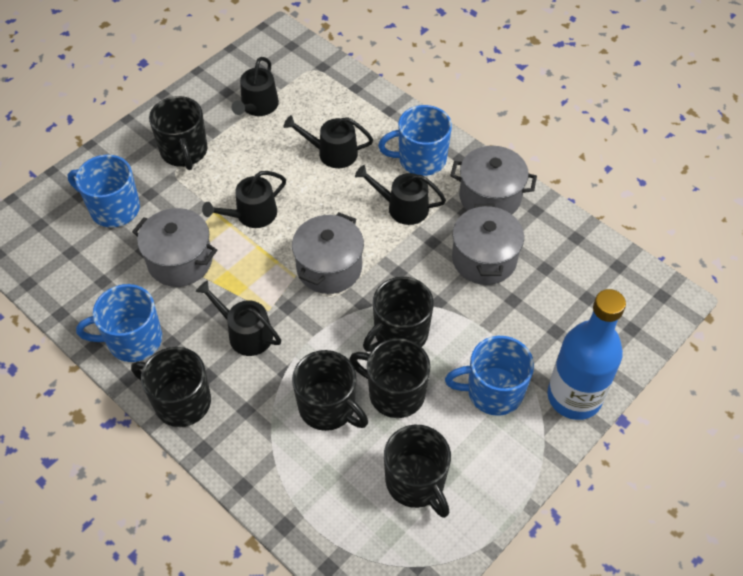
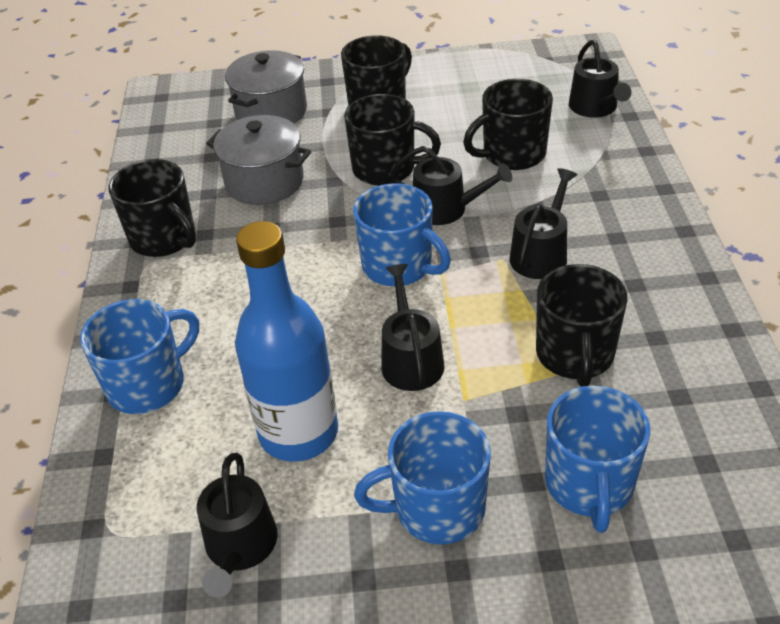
black mug: [131,347,211,427] [149,96,208,170] [292,350,368,431] [349,338,431,418] [363,277,434,352] [384,425,451,518] = 6 -> [108,159,196,257] [341,35,412,106] [344,94,441,186] [463,79,553,170] [536,264,627,387] = 5
grey pot: [132,208,217,287] [292,212,364,294] [450,146,537,214] [452,204,524,285] = 4 -> [206,115,311,205] [225,50,307,123] = 2

